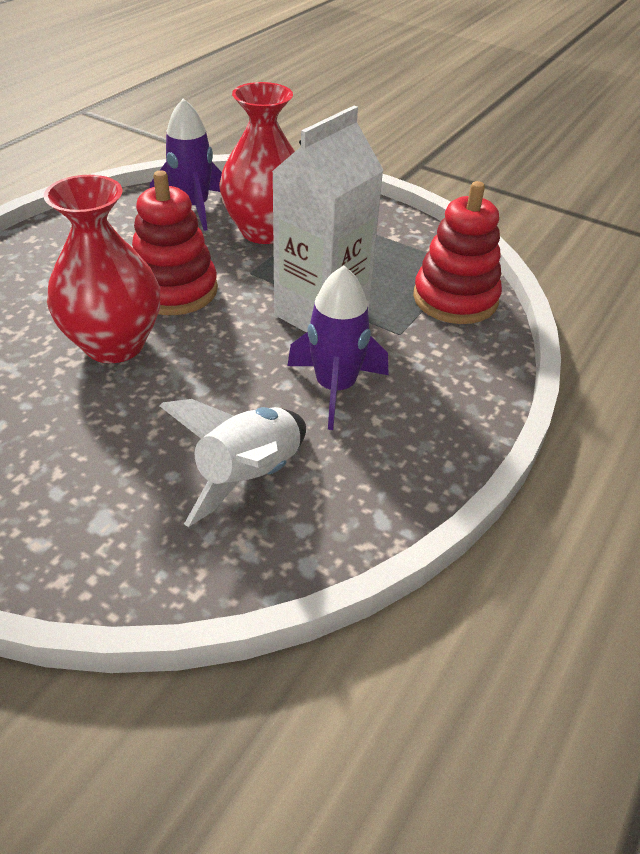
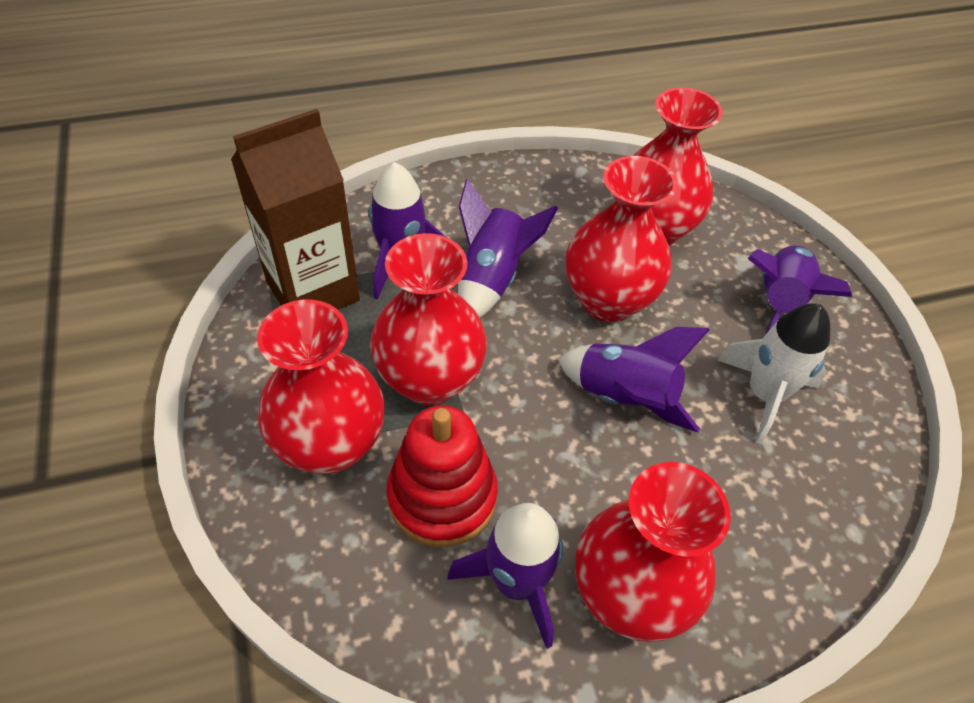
brown carton: none = 0 -> [231,109,360,310] = 1
purple rocket: [150,98,222,231] [287,265,388,430] = 2 -> [369,162,446,299] [447,503,564,649] [458,179,558,318] [558,327,710,432] [747,246,852,335] = 5
red stacking toy: [132,170,218,315] [413,181,502,324] = 2 -> [387,405,498,547] = 1
red vase: [43,175,160,363] [219,82,295,244] = 2 -> [257,300,385,474] [370,233,487,405] [566,156,677,322] [575,462,731,642] [615,87,723,246] = 5
white carton: [272,106,384,332] = 1 -> none = 0

